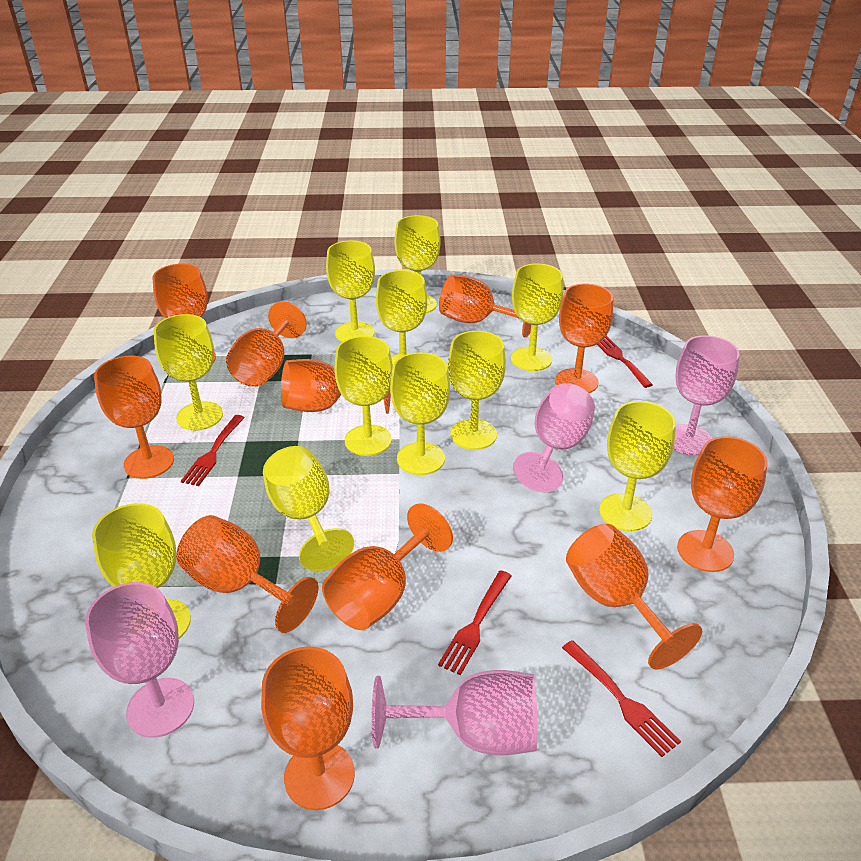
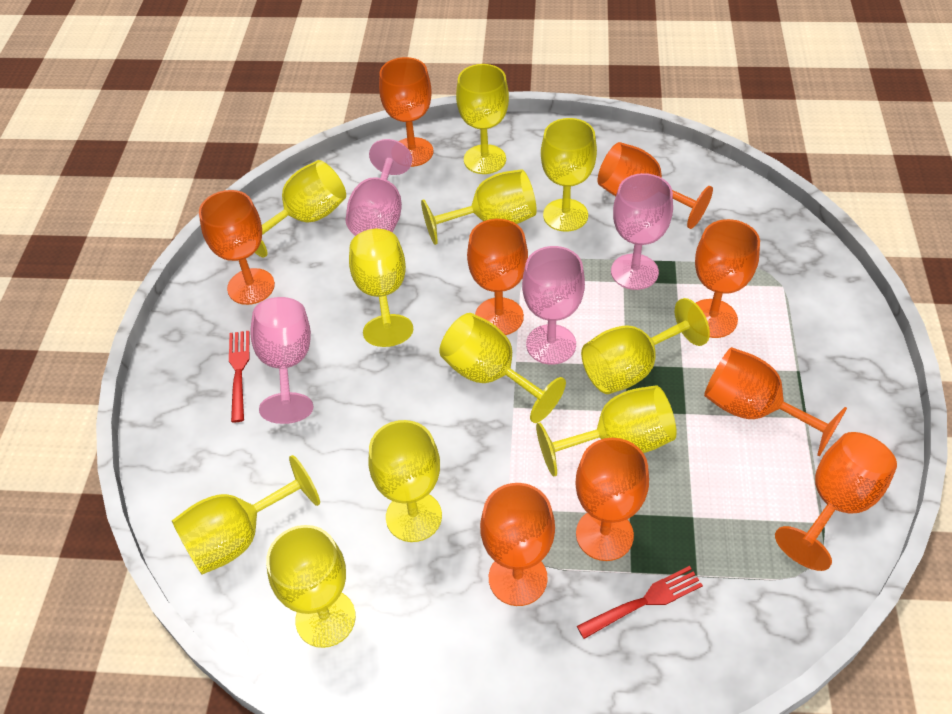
orange goblet: [94,356,174,479] [152,264,216,363] [176,515,319,633] [226,301,307,387] [261,646,355,810] [281,359,391,414] [322,503,453,630] [439,274,531,338] [555,284,613,393] [566,524,702,669] [677,436,768,572] = 11 -> [199,190,275,305] [379,57,434,167] [467,219,528,335] [480,483,555,606] [575,438,649,561] [598,142,713,229] [695,219,760,338] [704,347,847,457] [775,432,897,571] = 9
red fork: [181,415,245,486] [438,570,512,675] [562,640,681,757] [597,336,653,388] = 4 -> [229,331,249,422] [577,566,703,639] = 2

